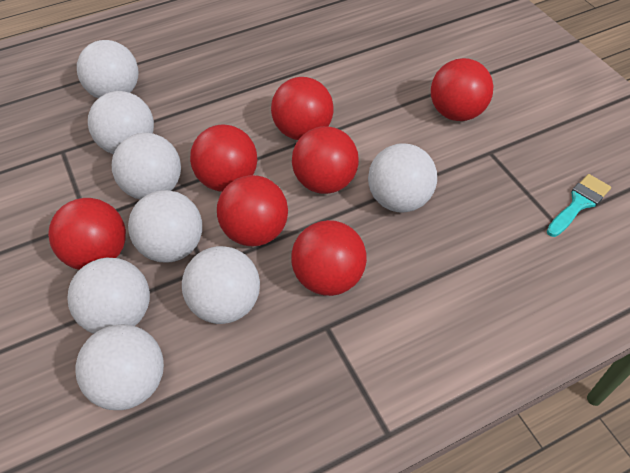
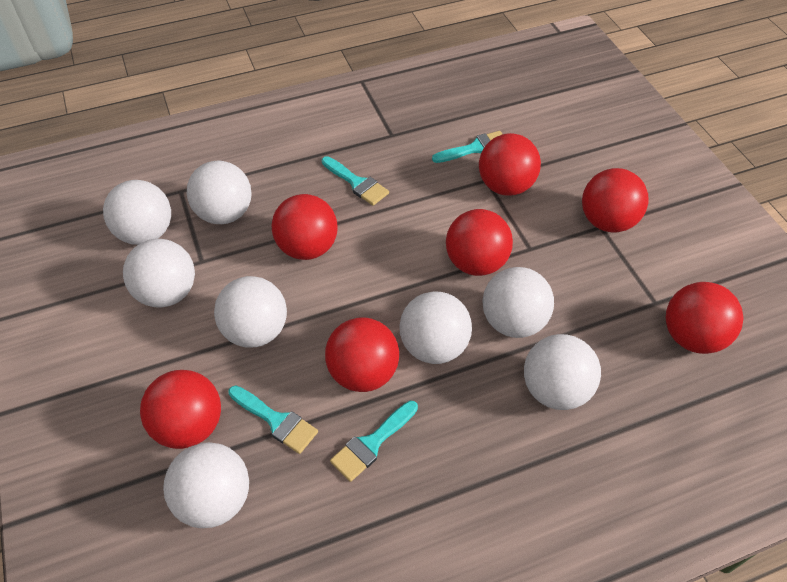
turquoise brush: [547,174,611,237] = 1 -> [228,386,318,454] [322,156,389,206] [330,401,418,482] [432,131,502,163] = 4

